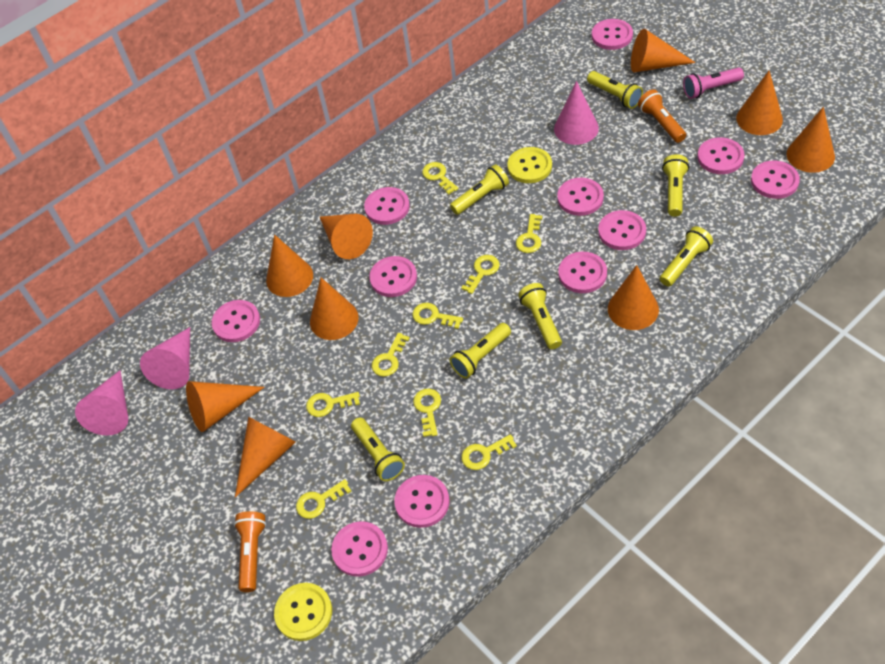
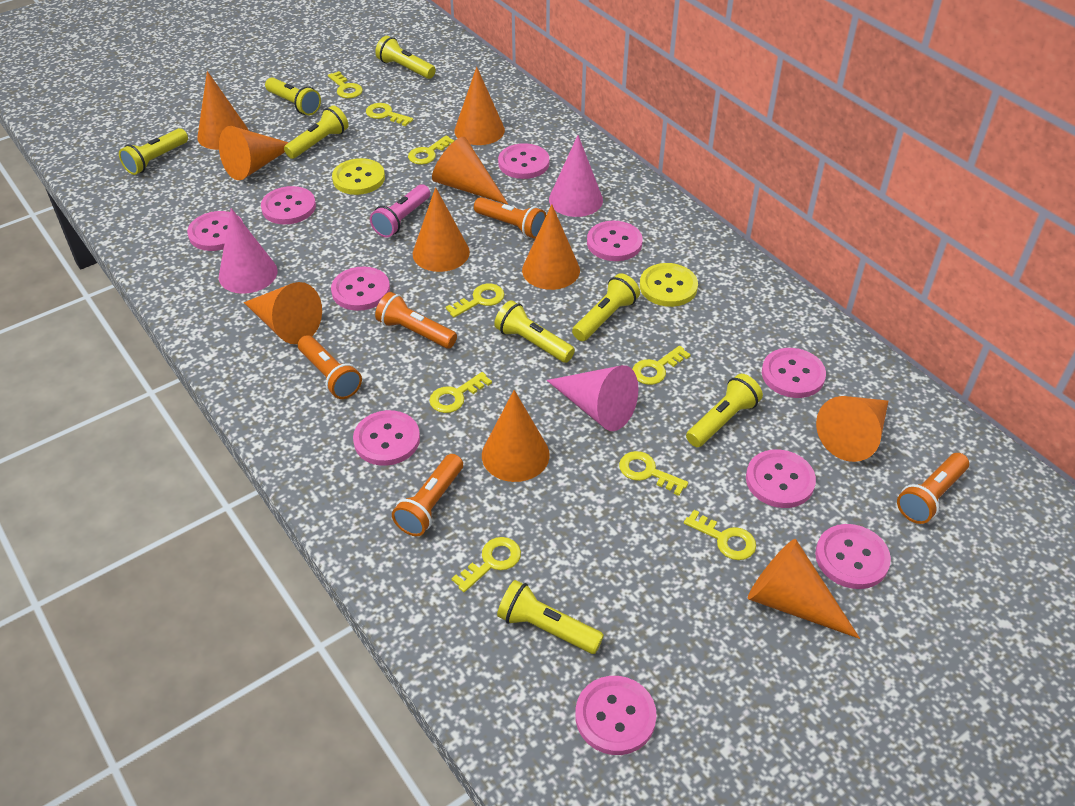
orange cone: [186,381,264,432] [235,417,296,497] [266,234,313,297] [310,278,359,340] [320,214,373,259] [608,265,659,330] [631,29,696,73] [736,71,783,135] [787,107,835,173] = 9 -> [197,71,249,150] [219,126,289,180] [244,282,322,344] [413,187,470,272] [432,137,508,205] [454,67,505,145] [482,390,550,482] [522,205,580,290] [748,539,860,639] [816,396,888,462] = 10
orange flashlight: [234,511,266,592] [638,89,686,143] = 2 -> [298,335,362,399] [375,292,457,349] [392,454,463,536] [474,197,546,239] [897,453,969,524] = 5
pink button: [212,300,260,342] [331,521,388,577] [364,187,410,225] [369,256,417,297] [394,475,449,528] [557,178,604,216] [558,252,607,293] [592,19,633,50] [598,210,646,250] [697,138,745,174] [751,160,800,199] = 11 -> [187,211,243,251] [261,186,316,224] [331,267,390,311] [353,410,420,466] [498,143,549,179] [575,676,657,755] [587,221,643,261] [746,449,816,508] [762,348,826,398] [815,524,891,589] = 10
yellow flashlight: [351,417,405,481] [450,164,509,215] [450,323,511,379] [518,283,562,349] [587,71,643,109] [660,226,713,287] [662,154,689,217] = 7 -> [119,128,188,175] [265,77,321,115] [284,105,348,159] [375,36,436,79] [494,300,575,363] [497,580,604,654] [572,273,640,341] [686,374,763,447] = 8

